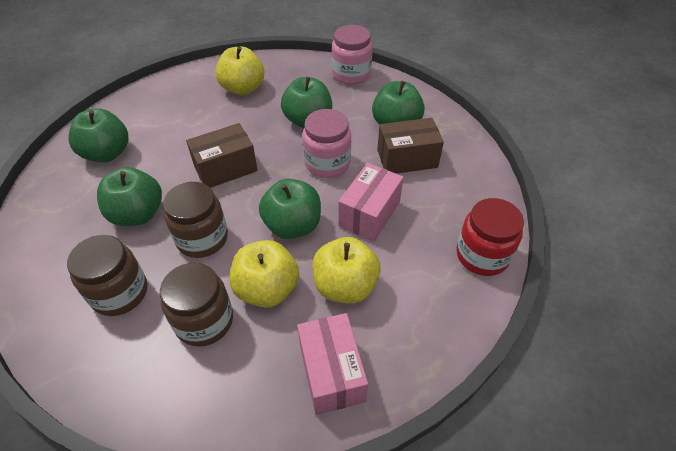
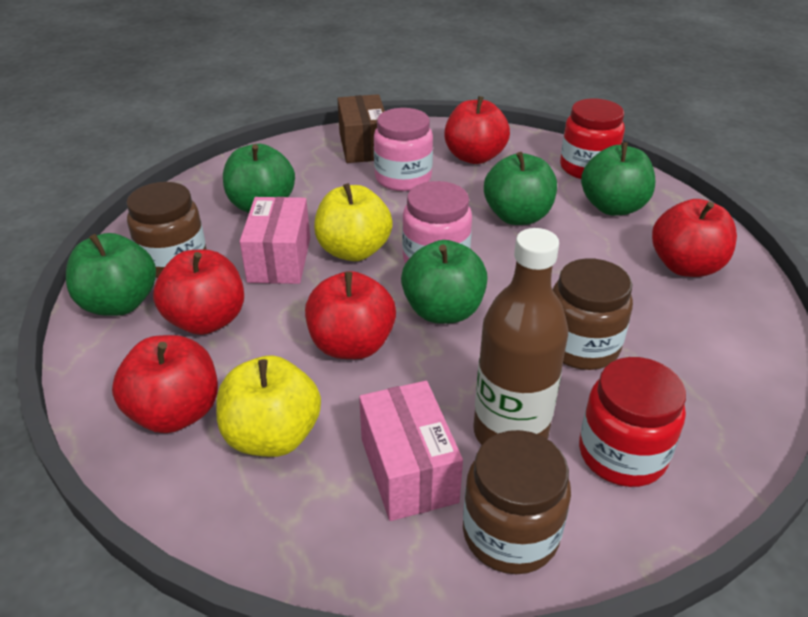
brown bottle: none = 0 -> [473,228,568,445] = 1
brown box: [186,123,258,188] [377,118,444,174] = 2 -> [337,94,385,163] = 1
red apple: none = 0 -> [112,335,218,433] [153,250,244,335] [305,271,396,359] [445,96,510,164] [652,199,737,277] = 5
red jar: [456,198,524,276] = 1 -> [560,98,625,179] [579,357,686,487] = 2
yellow apple: [215,47,264,96] [230,240,299,308] [312,237,381,304] = 3 -> [216,355,321,457] [314,183,393,261] = 2

